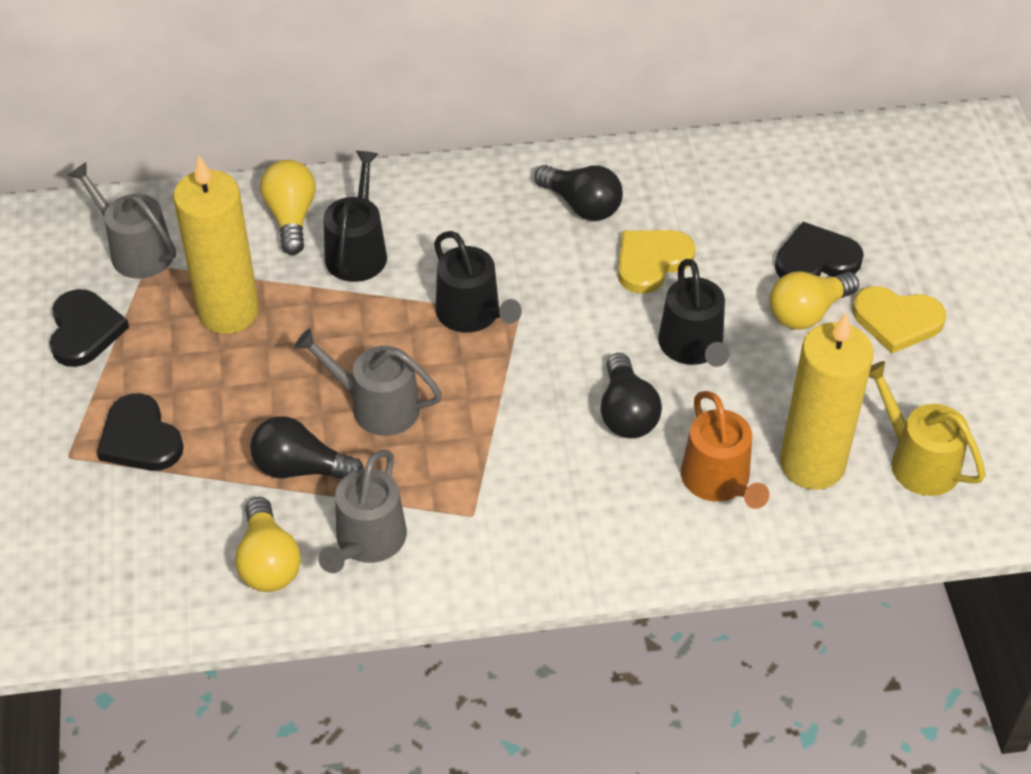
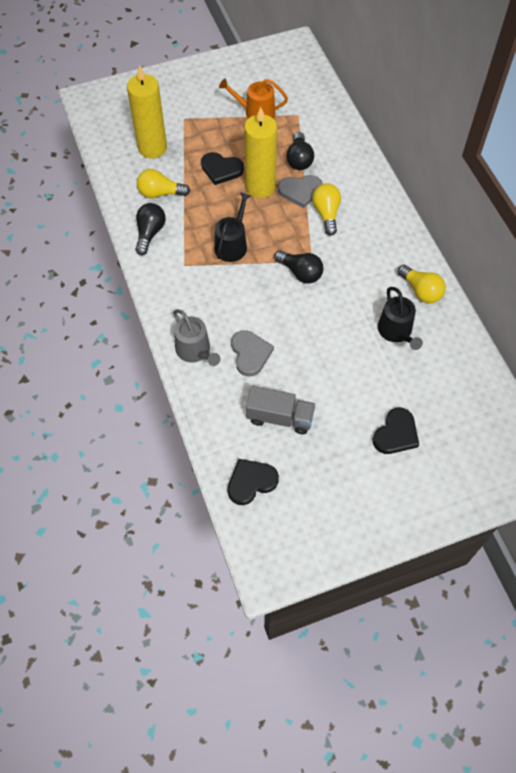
black watering can: [323,151,387,282] [434,231,522,333] [658,259,729,367] = 3 -> [214,192,251,262] [378,287,423,350] = 2
grey heart: none = 0 -> [231,330,274,376] [278,175,323,208] = 2
grey truck: none = 0 -> [246,386,315,434] = 1
grey watering can: [68,162,176,279] [294,328,442,436] [319,450,407,573] = 3 -> [173,309,220,366] = 1
yellow heart: [618,230,696,294] [852,286,946,353] = 2 -> none = 0
yellow watering can: [869,361,985,496] = 1 -> none = 0

